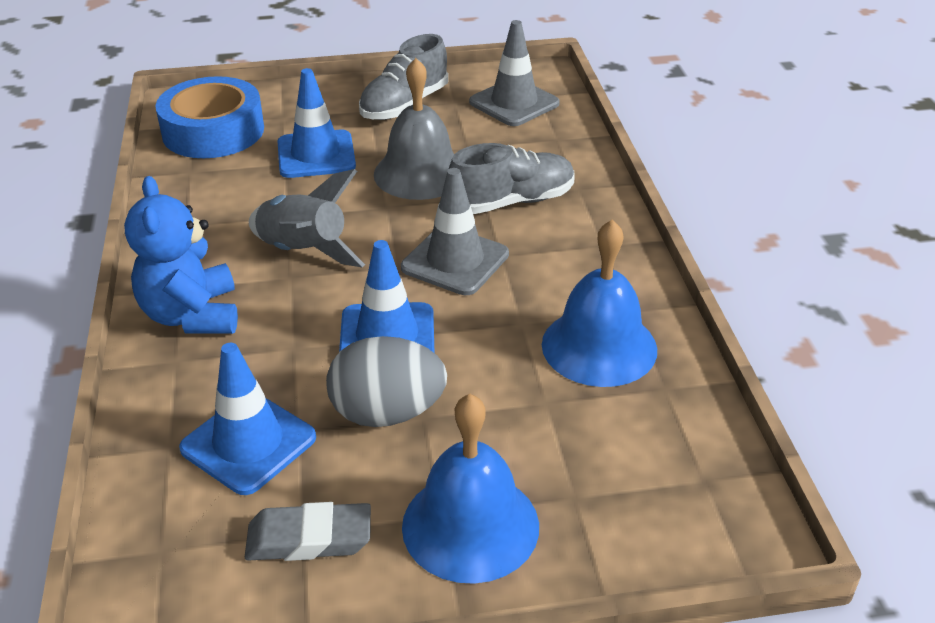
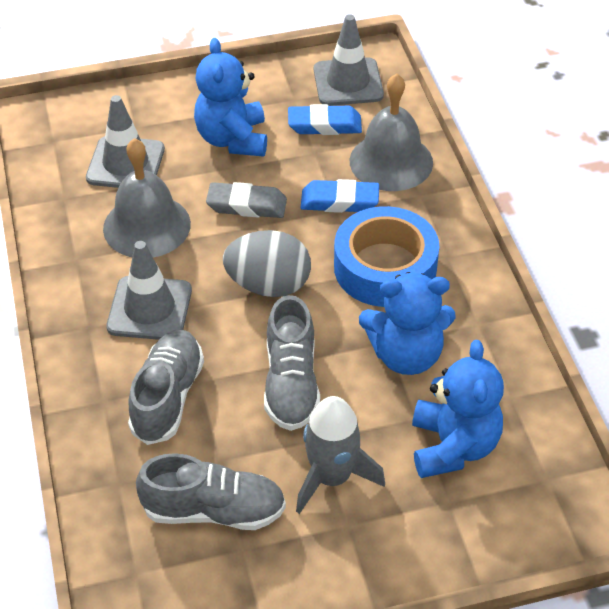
blue bell: [402,394,539,584] [542,220,657,387] = 2 -> none = 0
blue eraser: none = 0 -> [288,104,362,135] [301,179,379,213] = 2
blue teddy bear: [124,176,238,334] = 1 -> [194,38,267,157] [359,272,456,375] [412,340,504,478] = 3
blue traffic cone: [179,343,316,495] [278,68,356,178] [339,240,435,353] = 3 -> none = 0
grey bell: [374,58,454,200] = 1 -> [103,138,191,257] [350,73,433,191] = 2
grey shoe: [359,34,448,120] [449,143,575,214] = 2 -> [128,330,204,445] [136,453,286,530] [264,295,320,431] = 3
grey traffic cone: [401,168,509,295] [469,20,560,126] = 2 -> [86,95,165,188] [106,241,192,340] [314,14,384,106] = 3

